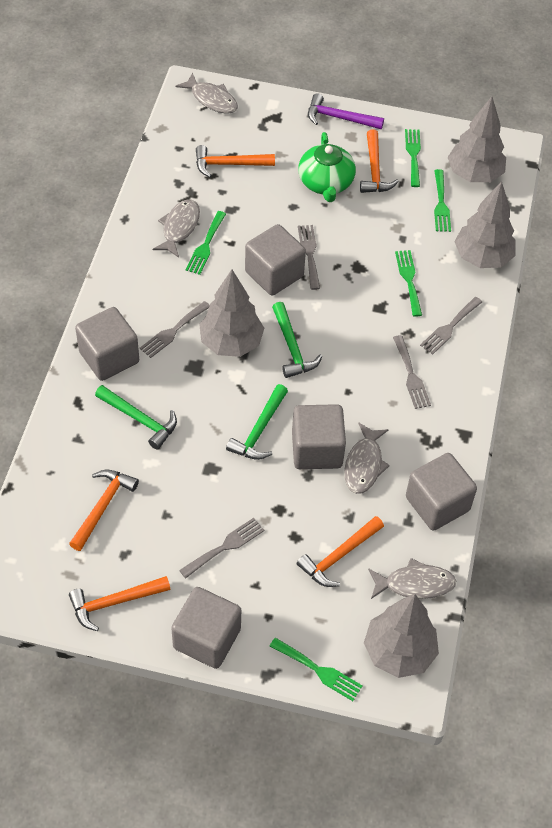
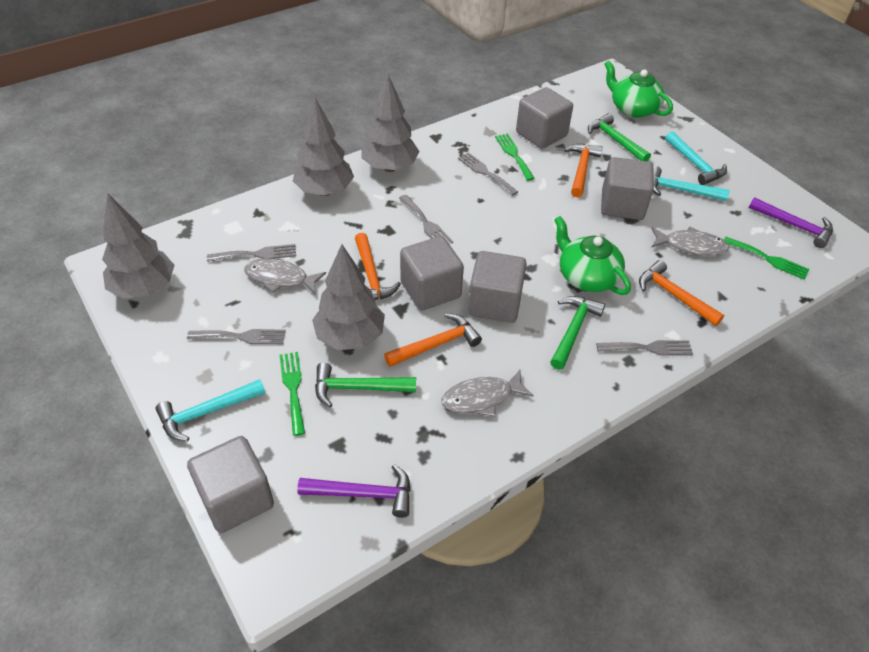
green fork: [185,211,226,275] [269,638,362,701] [395,250,422,317] [405,129,421,187] [434,169,451,232] = 5 -> [280,352,305,436] [495,134,535,181] [724,237,810,280] = 3
green teapot: [298,132,356,202] = 1 -> [554,216,631,295] [604,61,673,118] = 2
grey fish: [153,199,200,258] [175,72,238,114] [344,423,390,494] [368,558,456,599] = 4 -> [244,259,326,295] [441,370,534,417] [651,227,729,256] = 3
orange hammer: [69,470,139,551] [69,576,170,631] [196,145,275,177] [297,516,384,587] [360,129,399,193] = 5 -> [355,233,401,300] [384,313,482,367] [564,144,603,197] [639,260,724,326] = 4
purple hammer: [308,93,384,129] = 1 -> [297,464,411,518] [749,197,833,248] = 2
turquoise hammer: none = 0 -> [155,379,265,441] [653,166,730,201] [665,131,727,185] = 3

